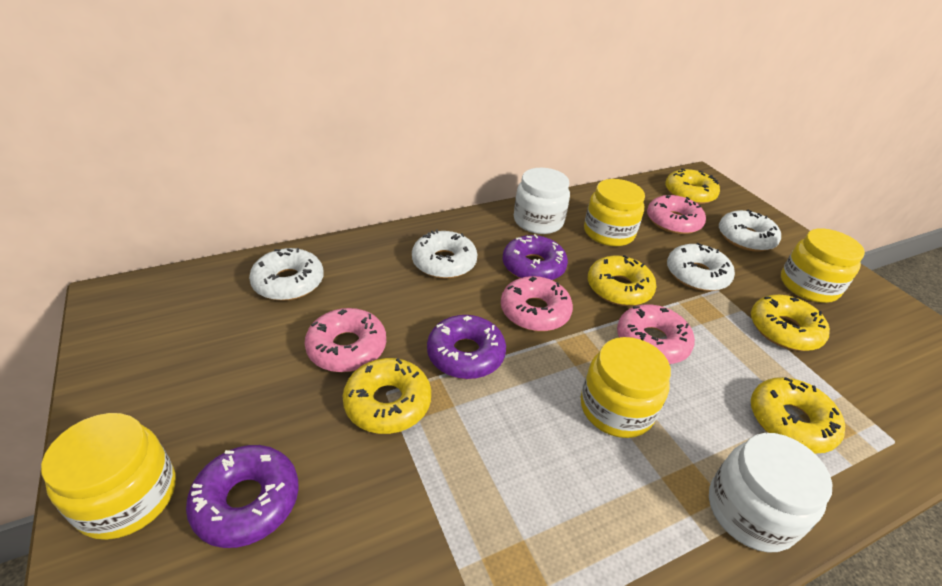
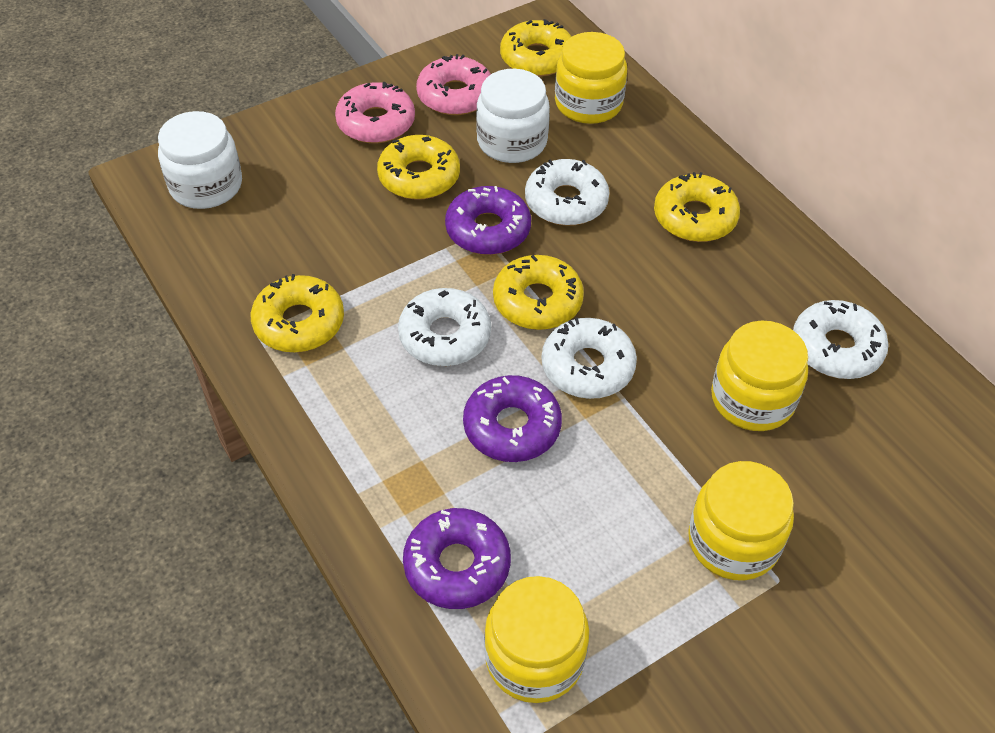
pink donut: [304,308,386,372] [501,276,573,331] [617,304,695,364] [647,195,706,234] = 4 -> [335,82,415,144] [416,54,491,115] = 2

